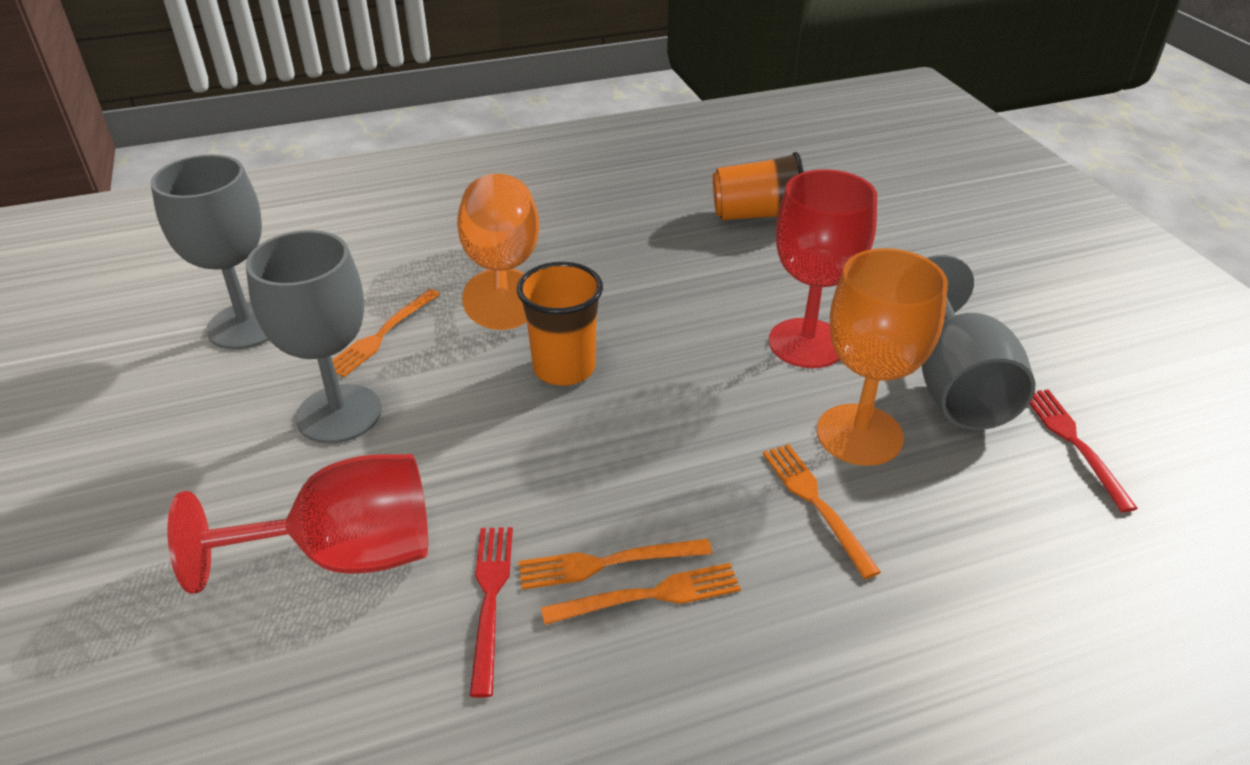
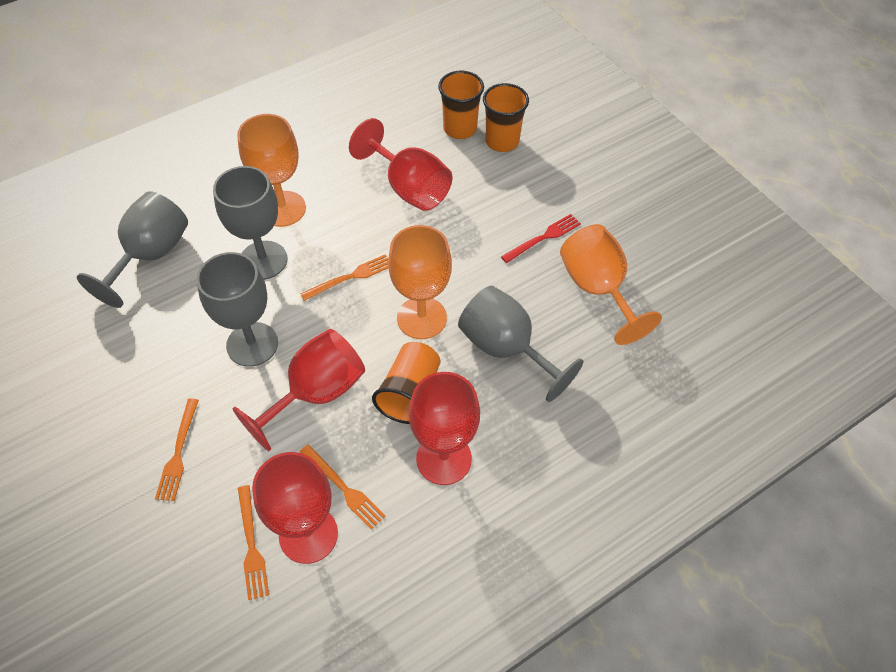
grey goblet: [151,154,269,349] [246,230,382,444] [922,255,1035,430] = 3 -> [77,191,188,308] [197,252,278,367] [213,166,287,280] [458,286,583,402] = 4
orange cup: [517,262,603,386] [713,152,804,220] = 2 -> [372,342,441,424] [438,71,484,139] [483,83,529,152] = 3
orange goblet: [457,174,539,330] [817,248,948,466] = 2 -> [237,114,306,227] [388,225,452,339] [560,224,662,345] = 3
red fork: [470,527,513,698] [1029,389,1138,512] = 2 -> [501,214,581,263] = 1
red goblet: [167,454,428,594] [769,169,877,368] = 2 -> [232,329,365,451] [252,452,338,564] [349,118,452,211] [409,372,480,485] = 4

